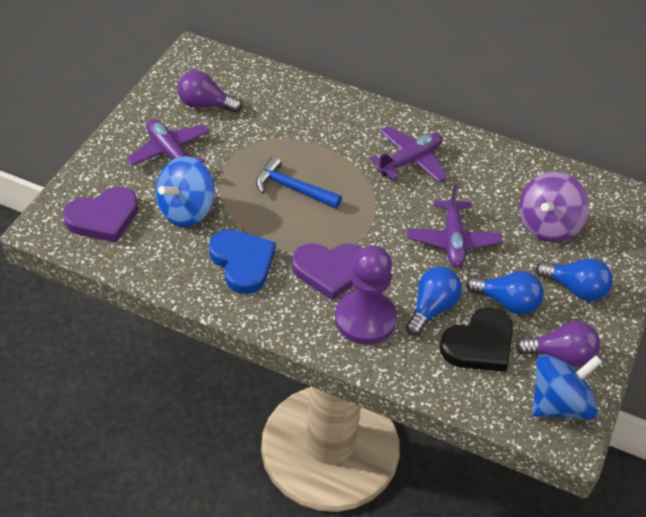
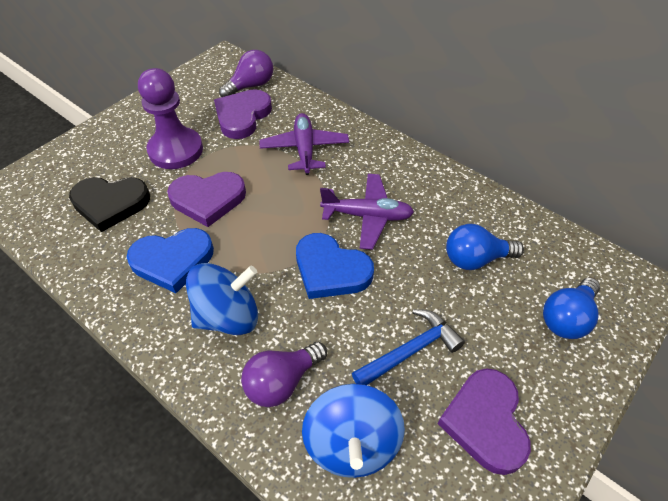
blue heart: [209,229,276,294] = 1 -> [127,228,214,293] [296,233,374,299] = 2
blue light bulb: [406,267,462,336] [466,271,544,315] [536,258,613,301] = 3 -> [446,224,524,270] [543,278,600,339] = 2
purple heart: [63,187,139,243] [292,243,362,300] = 2 -> [167,172,246,227] [214,89,272,139] [438,368,531,475] = 3
purple plane: [126,119,210,166] [370,126,447,182] [407,185,503,267] = 3 -> [259,113,349,175] [320,174,414,250] = 2
purple spinning top: [519,172,589,242] = 1 -> none = 0

